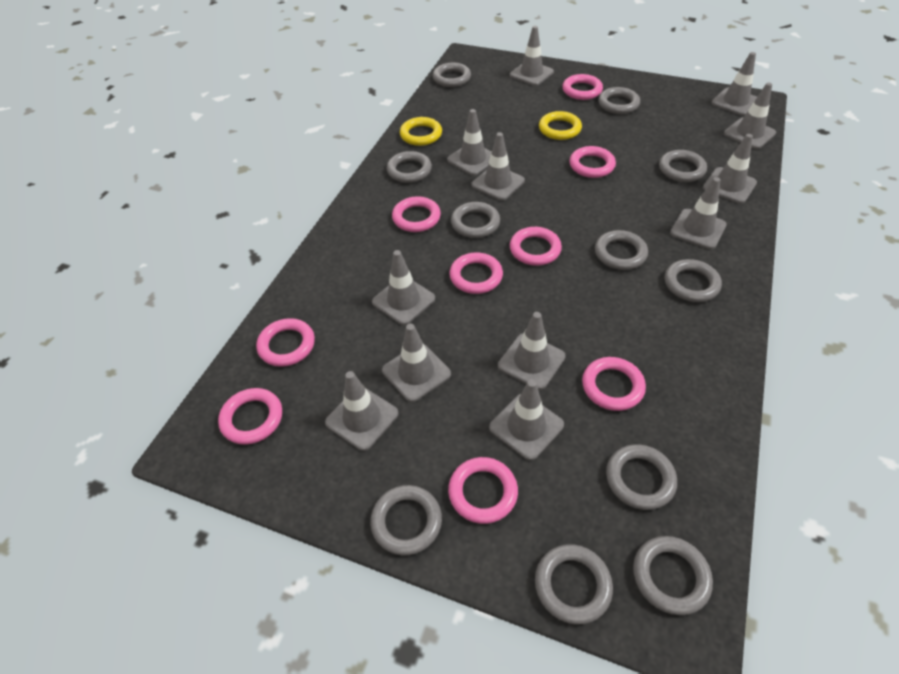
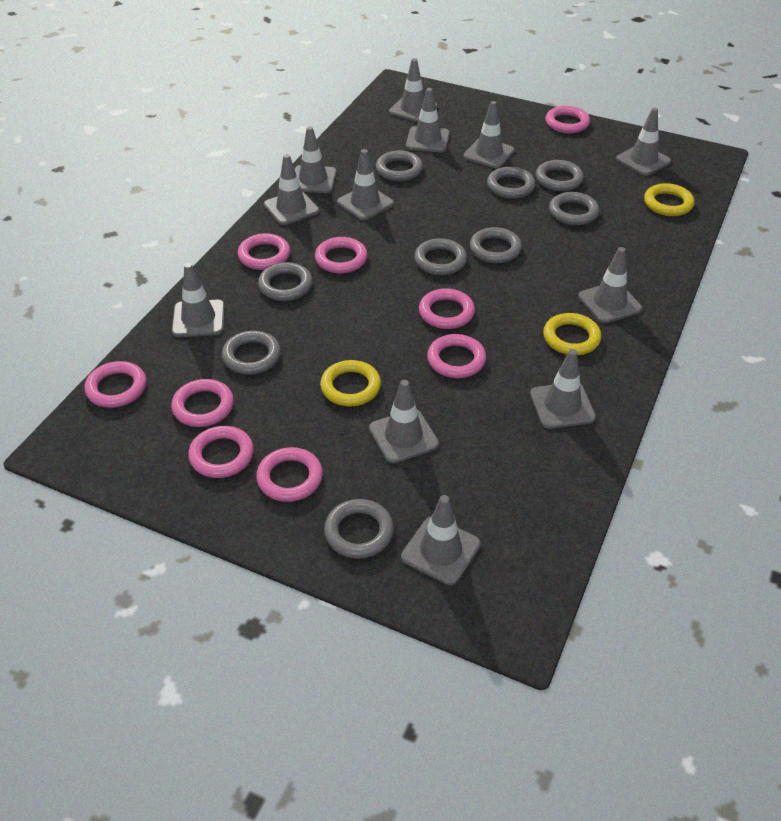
grey ring: [370,485,442,556] [386,151,432,183] [433,63,471,87] [451,202,500,238] [535,544,613,624] [595,230,648,270] [598,87,640,114] [606,444,677,510] [633,536,713,615] [659,150,707,182] [665,259,722,302] = 11 -> [222,331,281,375] [258,262,313,301] [324,499,394,559] [376,150,423,181] [414,238,467,275] [470,227,522,263] [487,167,535,199] [535,160,584,191] [549,192,599,225] = 9
yellow ring: [400,117,442,146] [539,111,582,140] = 2 -> [320,360,381,407] [543,313,601,355] [644,183,694,216] = 3

